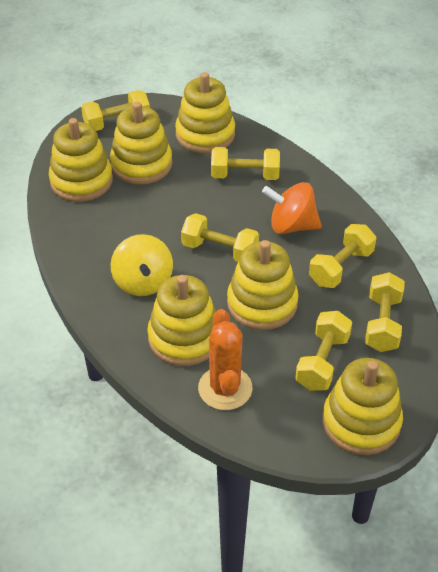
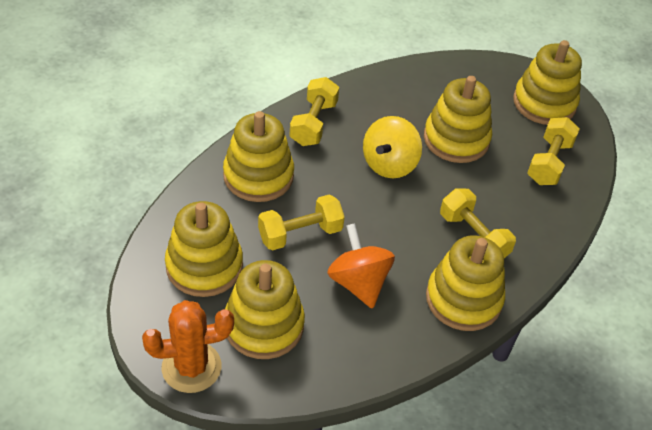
yellow dumbbell: [81,90,150,131] [181,213,259,262] [211,147,280,180] [295,311,352,391] [309,224,376,288] [365,272,405,352] = 6 -> [258,194,345,250] [289,77,339,146] [440,189,516,258] [527,117,580,185] = 4

